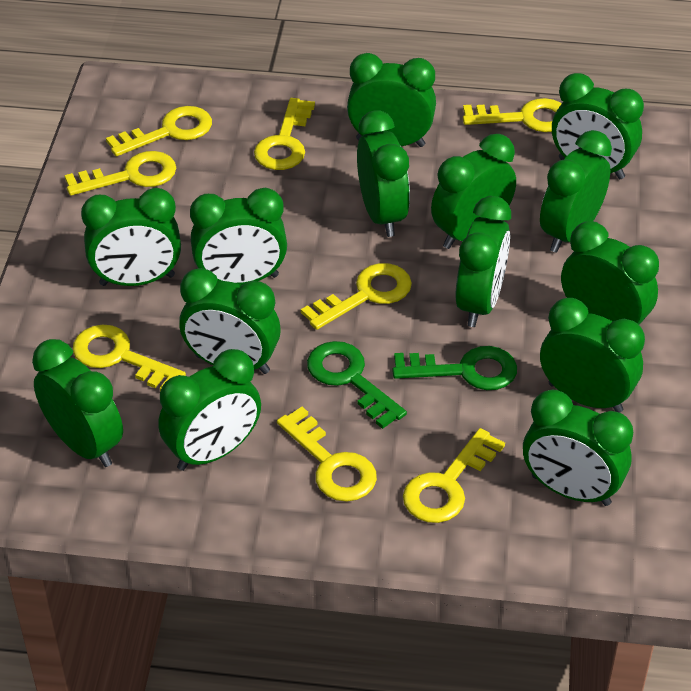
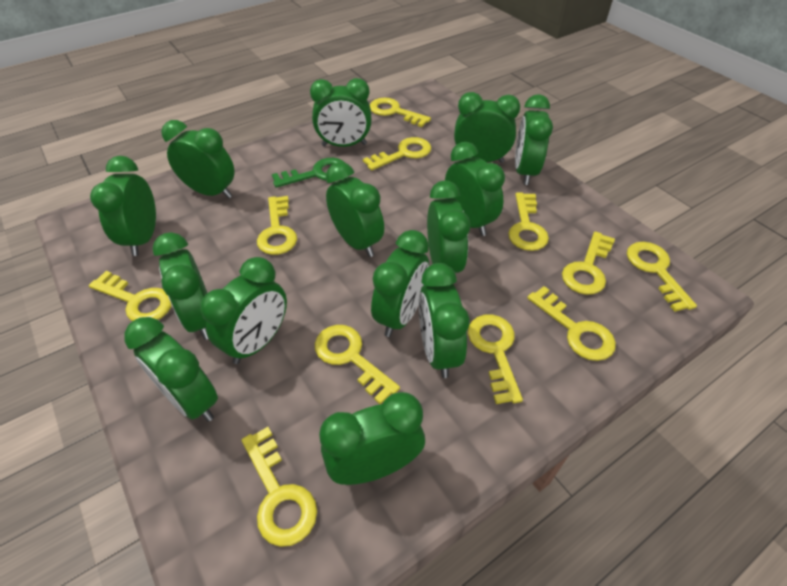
green key: [307,341,407,429] [392,346,517,390] = 2 -> [272,158,345,188] = 1
yellow key: [65,151,176,196] [73,324,186,391] [106,106,212,156] [254,98,315,170] [277,407,377,502] [301,263,412,330] [403,428,505,523] [463,98,562,132] = 8 -> [89,271,172,321] [242,427,317,547] [257,196,297,255] [315,325,400,404] [363,137,431,171] [370,98,431,127] [468,314,523,404] [508,192,549,251] [527,286,616,361] [562,231,615,295] [627,242,697,312] = 11

